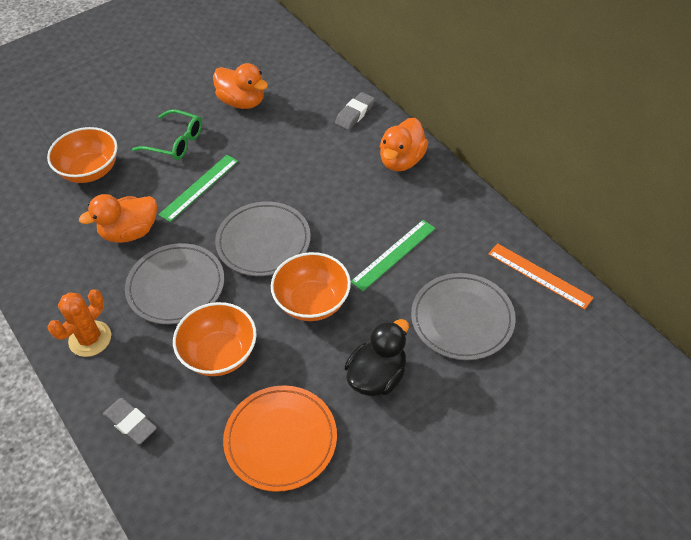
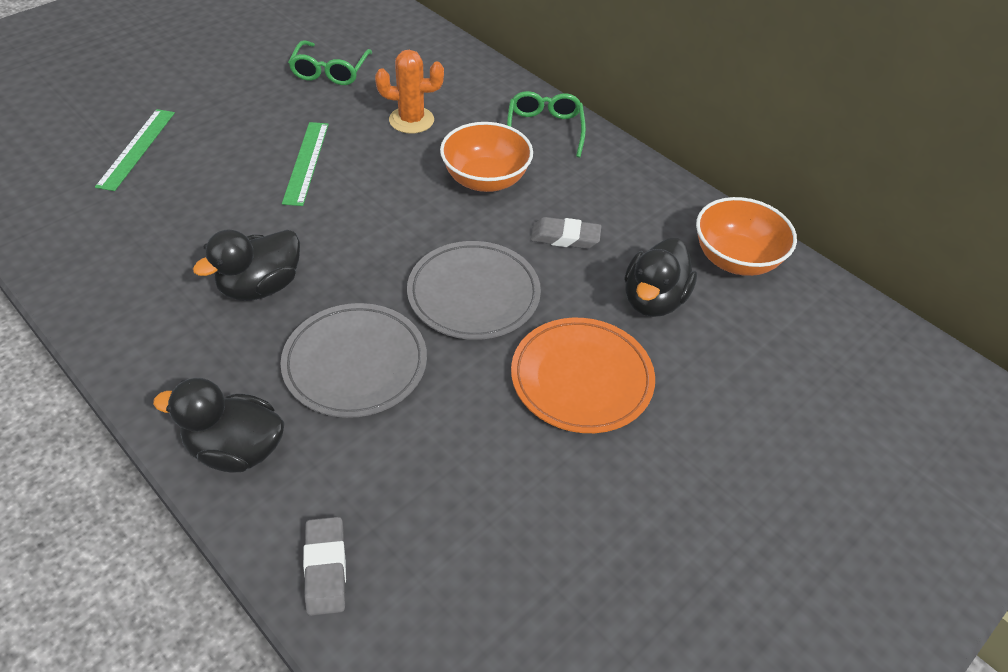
black duck: [345,319,409,396] = 1 -> [153,378,285,473] [193,229,300,301] [624,238,697,317] = 3
green glasses: [132,109,202,160] = 1 -> [288,40,372,85] [507,91,586,158] = 2
grey plate: [125,243,224,324] [215,201,311,276] [411,273,516,360] = 3 -> [281,303,427,418] [407,241,541,340] = 2
orange bowl: [47,127,118,183] [173,302,257,376] [271,252,351,321] = 3 -> [440,122,533,192] [696,197,797,276] = 2
orange duck: [79,194,157,243] [213,63,268,109] [380,118,428,171] = 3 -> none = 0
orange ruler: [488,243,594,309] = 1 -> none = 0

